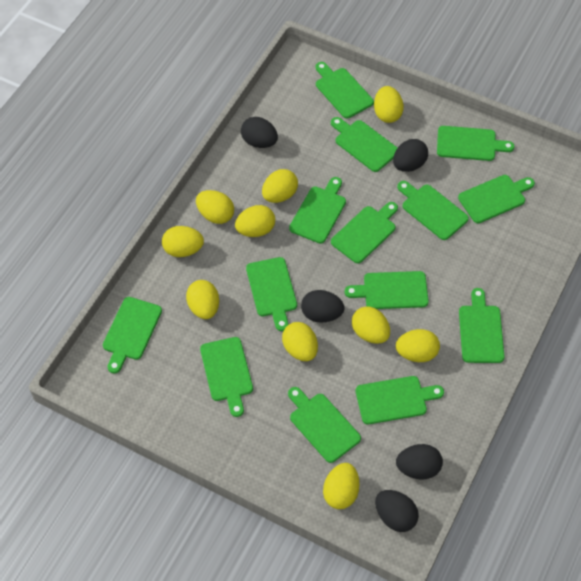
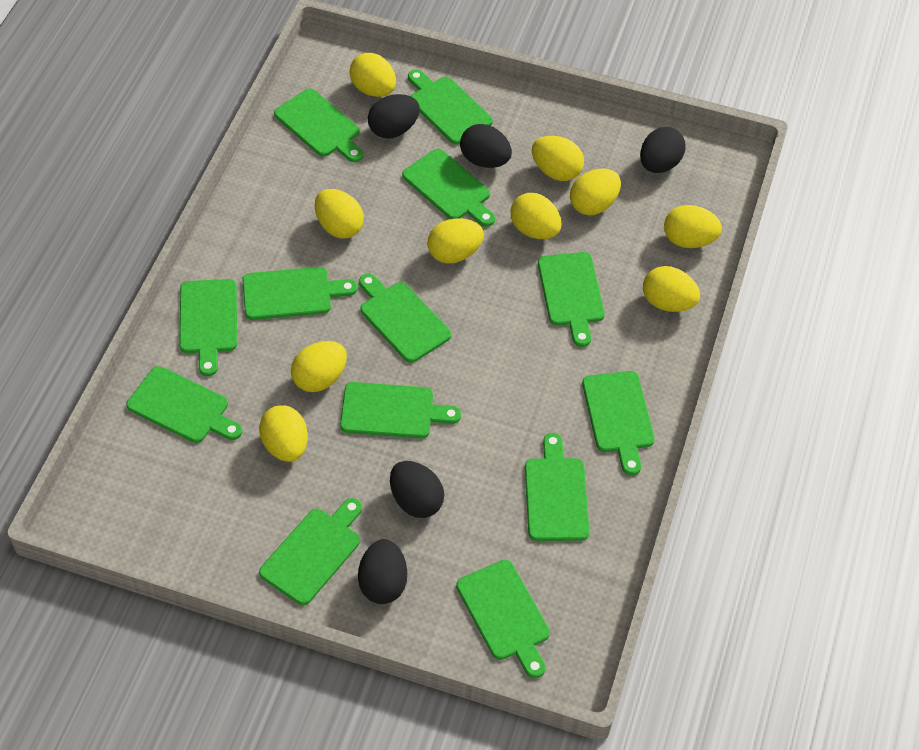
green cutting board: [103,297,162,374] [200,337,253,417] [246,257,297,331] [288,387,361,463] [289,177,346,244] [316,62,374,118] [331,117,397,172] [331,202,398,263] [345,271,429,309] [356,376,444,424] [397,181,469,240] [437,126,515,161] [458,175,535,223] [459,288,505,363] = 14 -> [126,366,242,443] [179,279,237,376] [242,267,357,320] [259,498,362,605] [274,89,363,162] [340,382,461,439] [359,273,451,363] [402,149,495,227] [408,69,493,145] [456,560,550,678] [525,433,589,541] [538,252,605,347] [582,371,655,476] = 13

